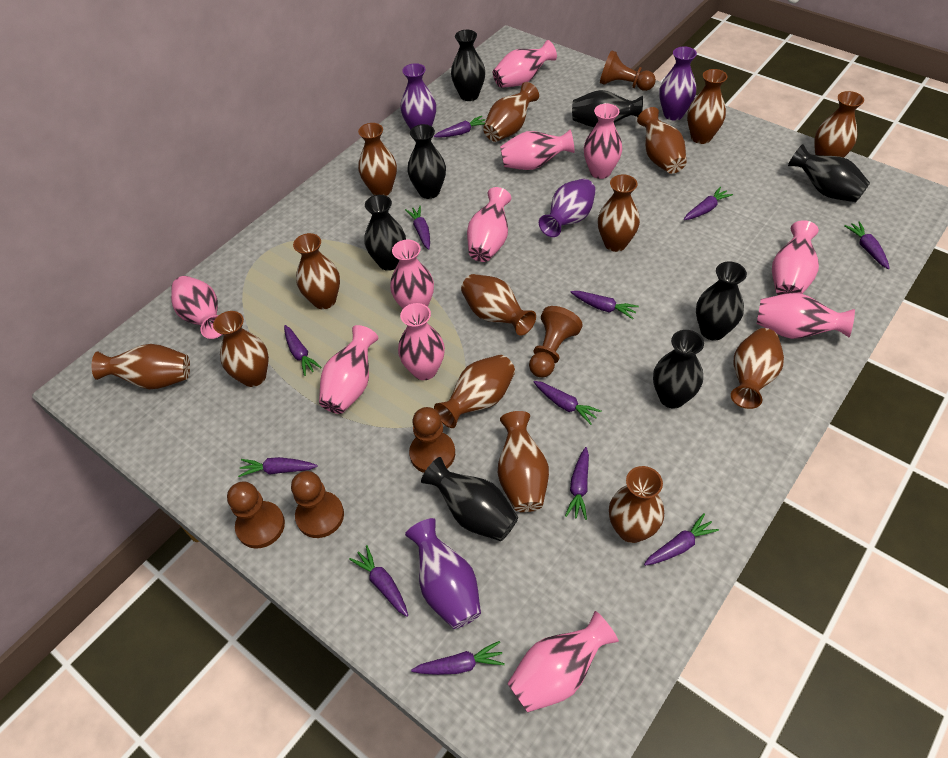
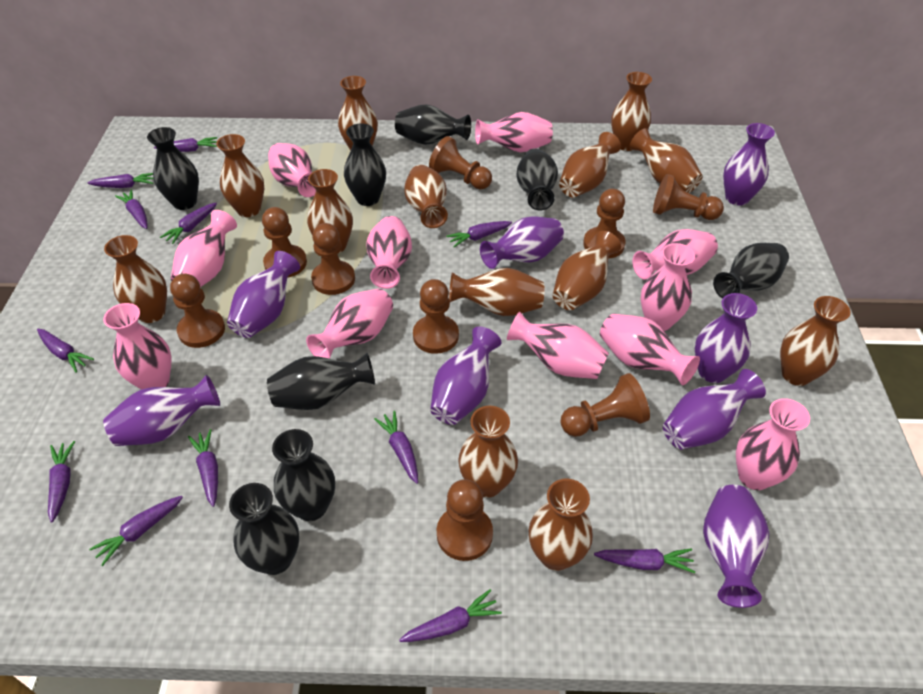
brown pawn: [227,481,285,549] [291,471,344,538] [409,407,455,473] [529,306,583,377] [600,50,656,91] = 5 -> [170,274,225,348] [262,207,307,278] [311,223,355,295] [413,279,459,354] [429,136,492,190] [437,479,493,561] [560,373,650,437] [583,189,626,259] [653,174,724,220] = 9
brown vase: [92,344,190,389] [213,311,269,387] [293,233,340,309] [358,123,397,196] [434,355,515,428] [461,274,536,336] [483,82,539,142] [498,411,549,512] [598,174,640,252] [609,466,664,543] [637,107,687,174] [687,69,728,144] [731,328,784,409] [814,91,864,158] = 14 -> [104,235,167,323] [216,134,264,217] [307,169,353,253] [338,76,378,151] [404,165,448,228] [449,268,545,316] [458,406,518,498] [529,479,593,571] [553,231,621,310] [559,132,621,197] [611,72,652,151] [630,128,703,193] [780,296,851,386] = 13
purple vase: [400,63,436,130] [405,518,481,629] [539,179,596,237] [659,46,697,121] = 4 -> [103,375,220,446] [227,251,300,338] [430,326,501,425] [480,216,564,269] [663,369,766,450] [695,293,757,383] [703,485,770,608] [723,123,775,206] = 8

